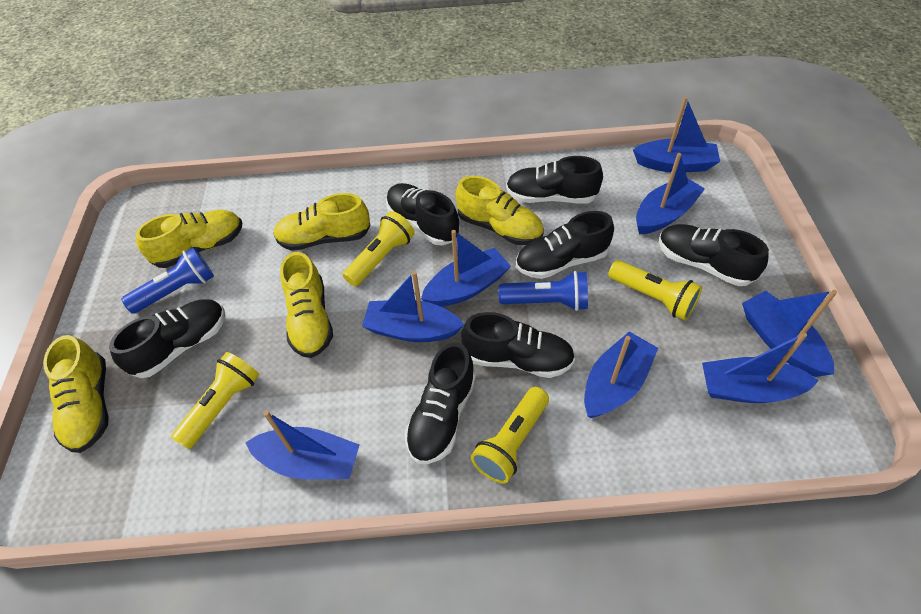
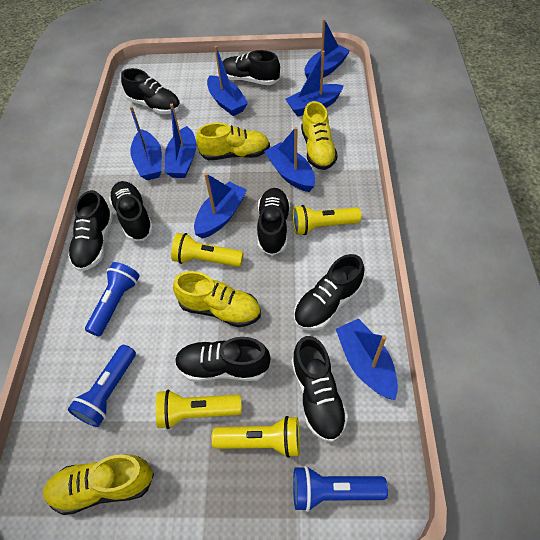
black shoe: [109,299,225,378] [386,183,460,246] [405,342,476,464] [461,312,575,378] [506,156,603,204] [516,211,614,279] [659,224,769,286] = 7 -> [68,190,113,272] [109,181,154,241] [121,68,180,114] [175,337,270,382] [223,50,280,85] [257,188,290,256] [292,336,348,442] [294,254,365,331] = 8
blue flashlight: [121,247,214,314] [498,271,588,311] = 2 -> [68,345,136,427] [85,262,140,337] [293,466,388,512] = 3
yellow shoe: [43,335,109,453] [135,210,243,268] [273,193,370,251] [280,252,333,358] [456,176,544,245] = 5 -> [43,454,154,515] [173,271,261,327] [196,123,270,160] [301,101,338,170] = 4

